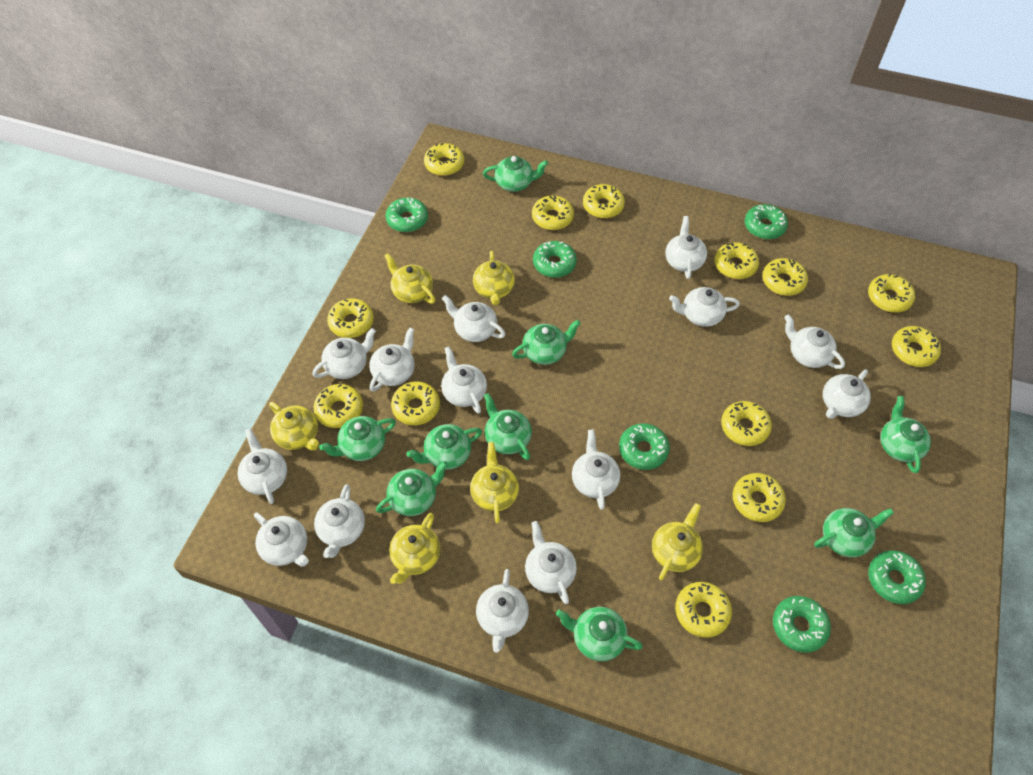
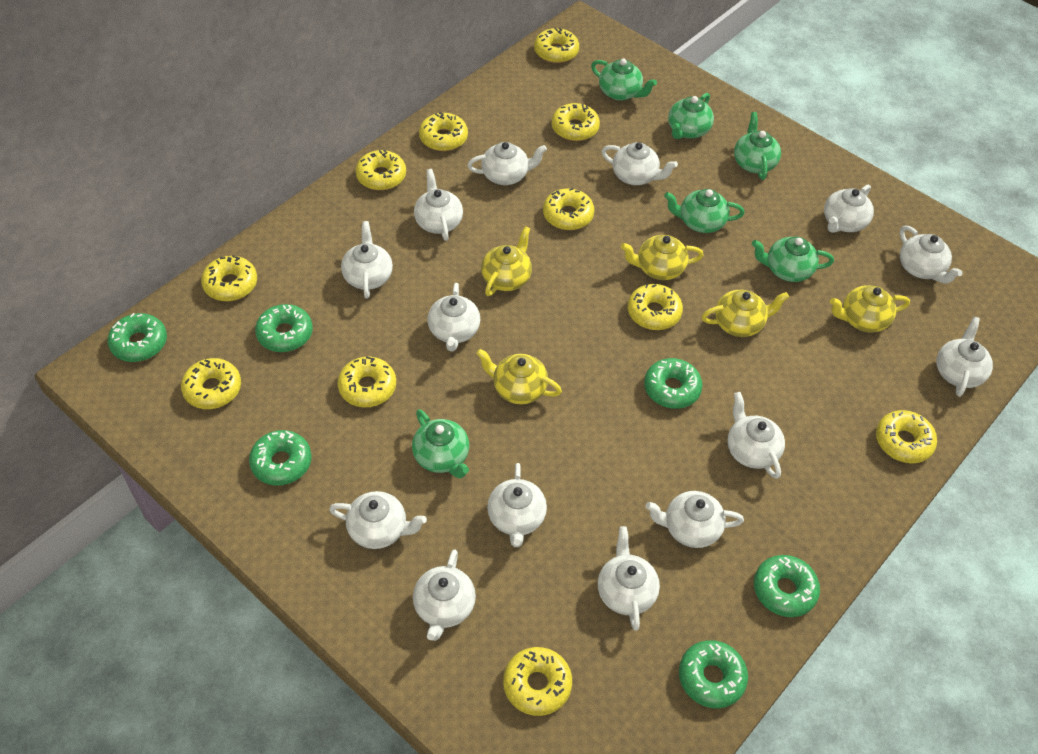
green teapot: [319,416,396,461] [376,461,448,516] [407,424,482,470] [483,156,548,192] [484,393,532,460] [512,320,581,365] [556,607,643,661] [814,508,894,557] [880,396,931,473] = 9 -> [412,409,469,478] [591,58,657,101] [664,189,745,233] [668,93,714,139] [734,112,781,180] [752,237,834,282] = 6
yellow donut: [314,384,363,428] [327,298,374,338] [391,381,440,425] [424,143,464,176] [532,195,574,230] [583,184,625,218] [675,582,732,638] [715,242,759,279] [721,401,772,446] [733,473,786,522] [762,258,808,296] [868,274,915,312] [892,326,941,367] = 13 -> [181,358,241,409] [201,255,257,301] [338,356,396,407] [355,150,406,190] [419,112,468,151] [503,647,572,716] [534,28,579,63] [543,188,595,230] [551,103,600,141] [628,284,683,330] [876,410,937,463] = 11
yellow teapot: [269,402,319,451] [384,253,435,304] [389,513,441,584] [470,442,519,524] [473,251,515,305] [652,503,703,580] = 6 -> [476,349,562,404] [481,226,532,296] [621,235,704,280] [702,290,789,337] [830,285,910,333] = 5

